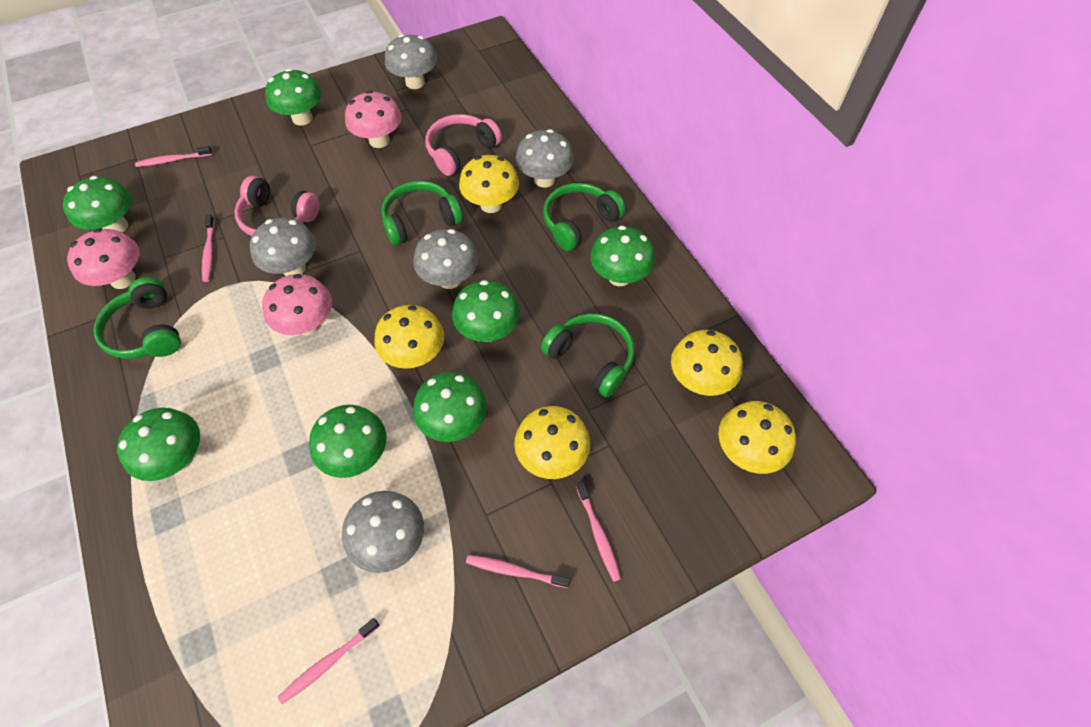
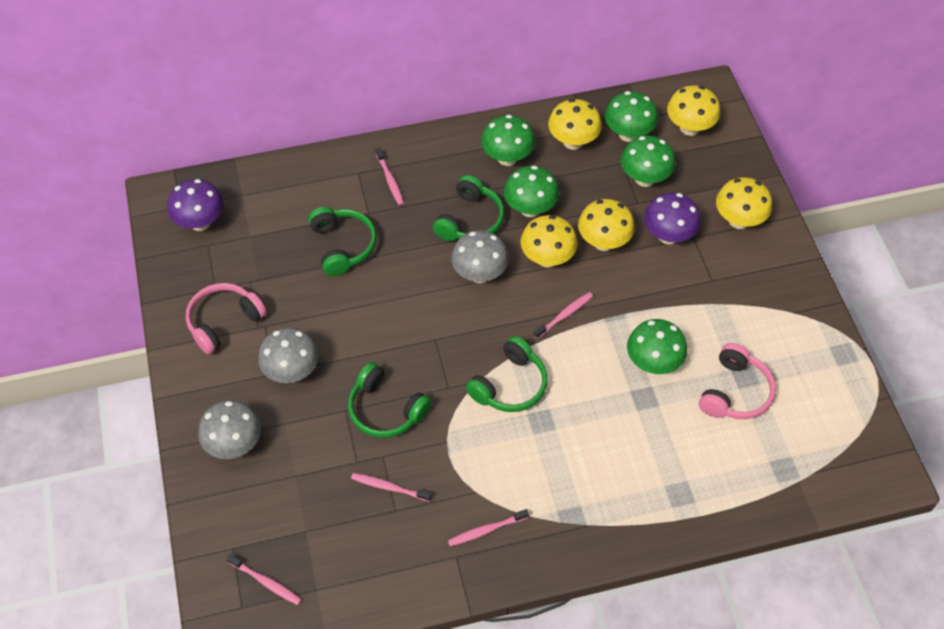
green mushroom: [63,176,132,233] [117,408,200,481] [265,69,322,126] [309,405,386,478] [413,372,487,442] [452,280,520,342] [590,226,655,286] = 7 -> [481,115,535,166] [504,166,559,217] [605,91,658,142] [621,136,675,187] [627,319,687,374] = 5
grey mushroom: [250,218,316,276] [342,491,424,573] [385,34,437,89] [413,229,478,289] [515,129,574,188] = 5 -> [198,400,261,459] [258,327,319,383] [451,231,509,283] = 3
pink mushroom: [67,228,139,289] [262,274,332,336] [345,90,402,148] = 3 -> none = 0
purple mushroom: none = 0 -> [167,179,224,231] [644,192,701,244] = 2

